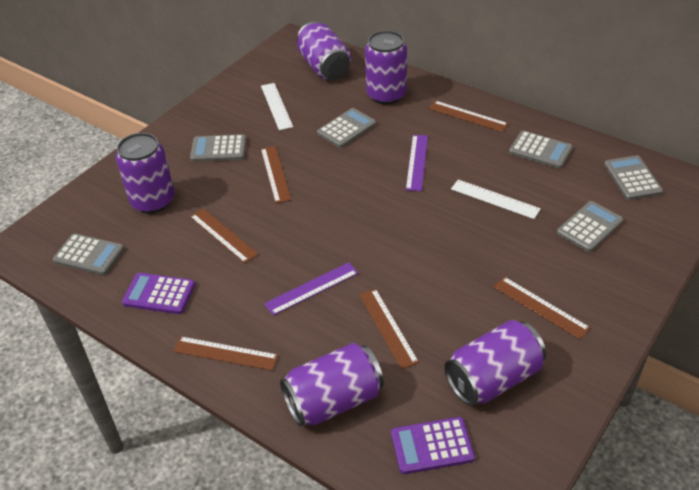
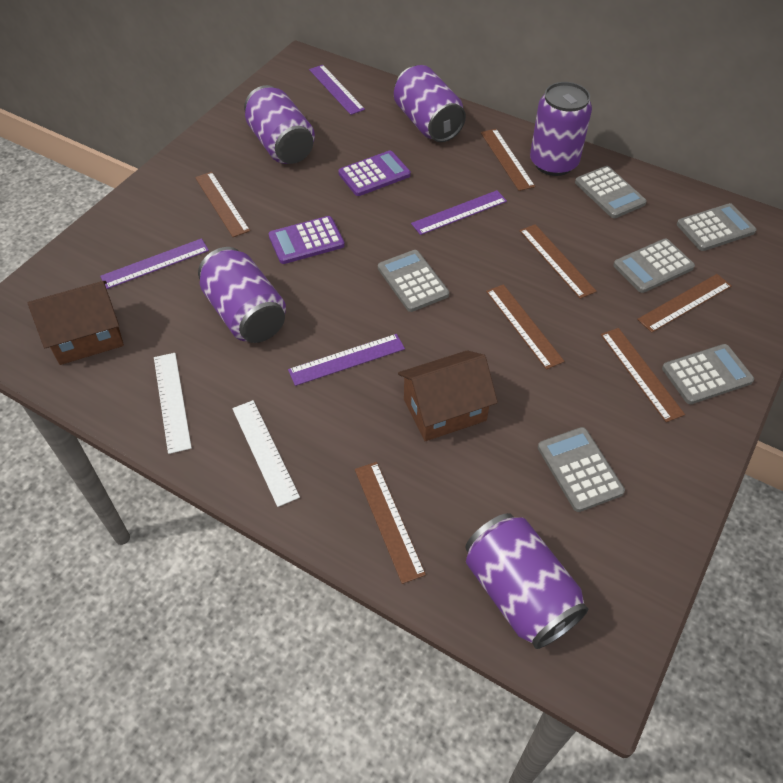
brown house: none = 0 -> [28,281,124,365] [398,350,498,441] = 2
brown ruler: [173,336,279,371] [190,209,258,263] [261,146,291,203] [359,289,419,369] [429,101,508,132] [494,277,590,339] = 6 -> [195,172,250,237] [355,462,426,584] [481,129,535,191] [486,284,564,369] [520,224,597,299] [601,328,685,422] [637,274,732,333] = 7
purple ruler: [264,262,358,315] [406,135,428,191] = 2 -> [100,238,209,289] [288,334,405,386] [309,65,365,115] [411,190,507,235] = 4

